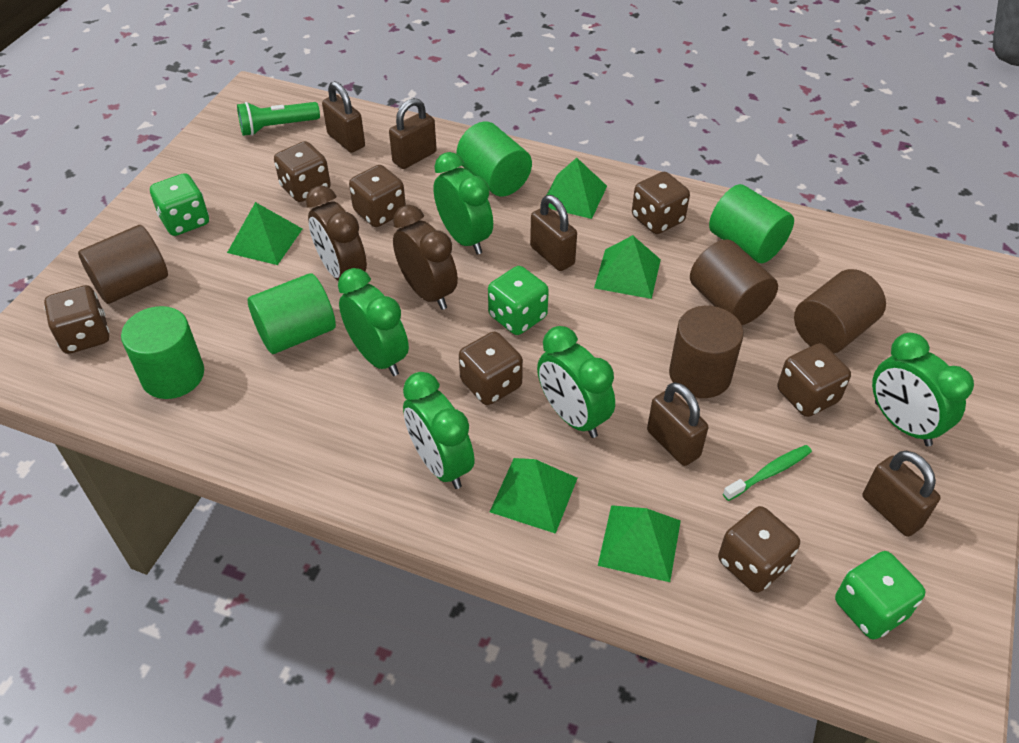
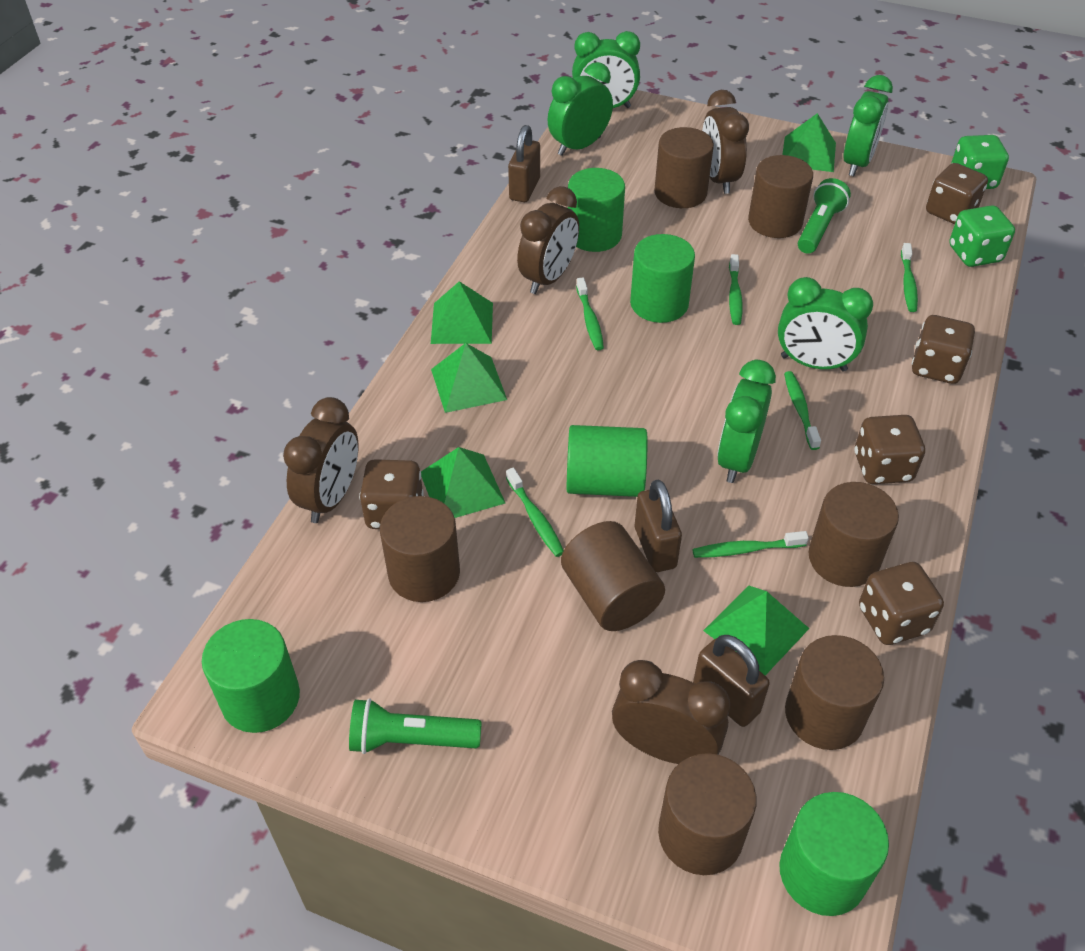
brown clock: [306,186,367,281] [393,205,458,310] = 2 -> [283,397,358,523] [517,186,579,294] [612,660,730,764] [702,90,749,194] = 4
brown cylinder: [78,225,168,304] [669,306,744,398] [690,240,778,325] [794,269,886,353] = 4 -> [380,496,460,602] [561,521,665,631] [654,127,714,208] [658,753,757,875] [748,155,813,238] [785,635,884,750] [809,482,899,587] = 7
brown dice: [44,285,109,354] [274,141,331,202] [349,165,406,227] [459,332,523,405] [632,172,690,234] [718,506,800,593] [777,343,851,417] = 7 -> [359,459,424,529] [855,415,925,484] [859,562,944,645] [912,315,975,384] [926,163,988,224] = 5
brown padlock: [322,81,365,153] [389,98,437,169] [530,195,577,271] [647,382,708,466] [862,451,940,537] = 5 -> [508,125,540,202] [635,479,682,572] [693,635,770,727] = 3
green cylinder: [121,306,204,399] [248,273,336,354] [456,121,532,196] [709,184,794,263] = 4 -> [202,619,300,733] [567,425,647,497] [568,168,625,252] [630,234,695,323] [779,792,889,916] = 5
green dice: [150,173,209,236] [488,266,549,335] [835,551,926,640] = 3 -> [949,205,1015,267] [951,135,1009,189] = 2
green flashlight: [237,102,320,136] = 1 -> [349,698,482,754] [798,178,851,254] = 2
green toothbrush: [723,445,812,501] = 1 -> [506,468,564,557] [576,278,604,350] [693,531,809,558] [729,254,743,325] [784,371,821,450] [901,243,918,312] = 6

